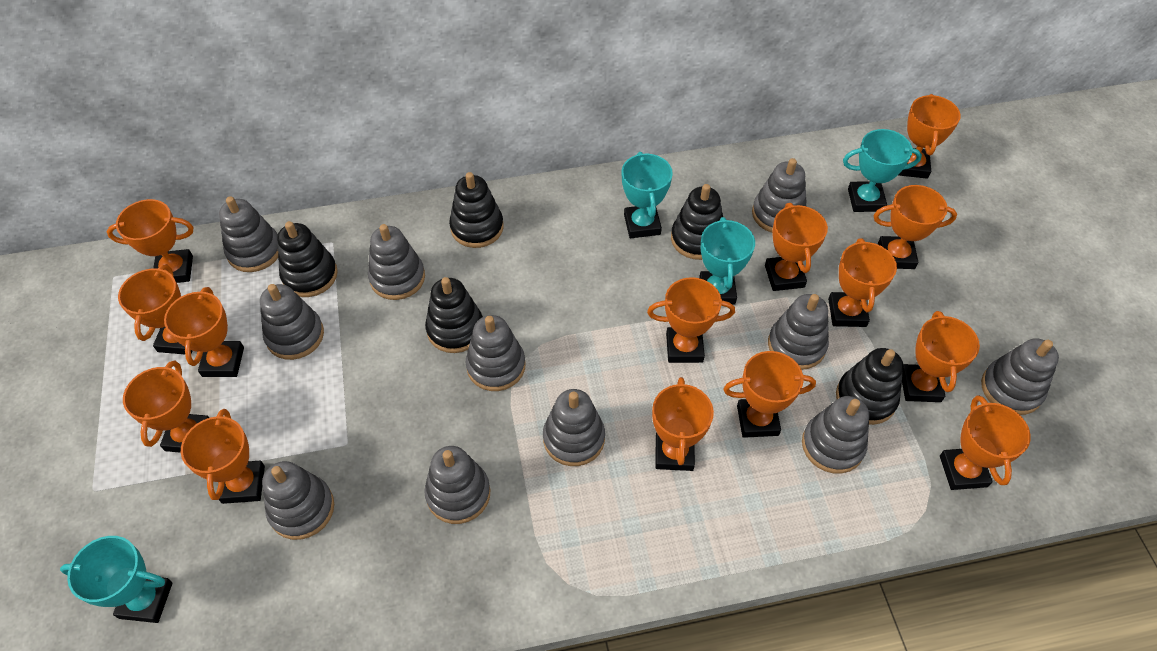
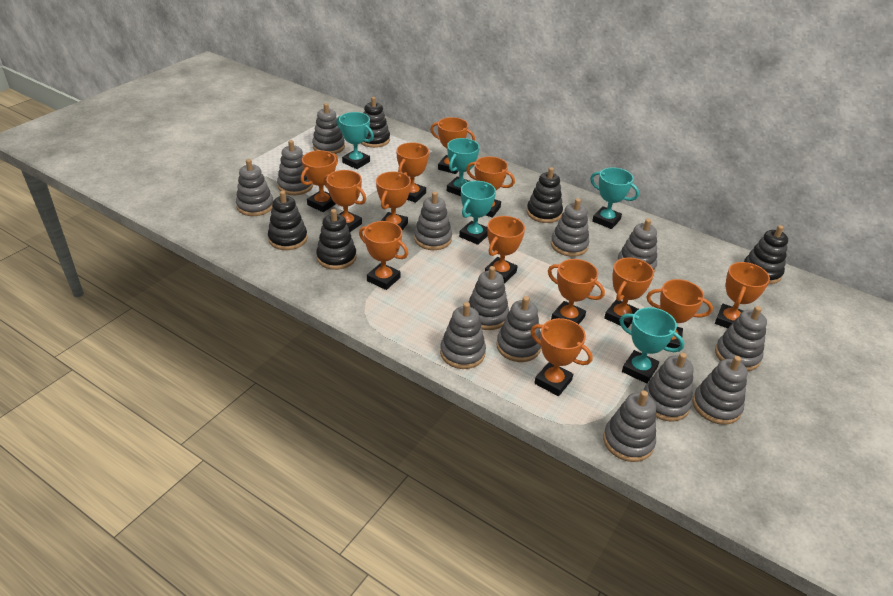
grey stacking toy: [219,196,278,272] [260,284,324,360] [262,461,334,540] [368,224,425,300] [424,446,490,524] [465,315,526,391] [543,389,605,466] [752,158,807,233] [768,294,829,370] [802,396,869,474] [981,338,1059,415] = 11 -> [236,159,273,216] [277,140,313,195] [312,103,345,154] [414,192,452,250] [440,302,486,369] [468,266,509,330] [496,296,541,362] [551,198,589,257] [603,390,656,462] [617,219,657,272] [644,353,694,422] [693,356,747,425] [715,306,767,371] = 13
orange trophy: [107,199,193,283] [118,265,192,354] [123,361,209,453] [164,287,244,377] [181,409,265,504] [647,277,735,363] [652,377,714,471] [723,351,816,438] [765,203,828,291] [828,238,897,327] [873,185,957,269] [898,94,961,179] [902,311,980,402] [940,395,1031,490] = 14 -> [301,150,338,212] [324,170,366,232] [359,221,408,290] [376,172,411,231] [396,142,429,203] [430,117,475,174] [466,156,515,218] [485,216,525,284] [531,318,593,396] [548,259,605,324] [604,257,654,328] [646,279,713,348] [715,262,770,328] = 13
turquoise trophy: [60,536,173,623] [622,152,673,238] [699,217,755,304] [843,129,922,212] = 4 -> [336,112,374,169] [447,138,479,196] [459,181,496,245] [590,167,639,229] [619,307,684,384] = 5

